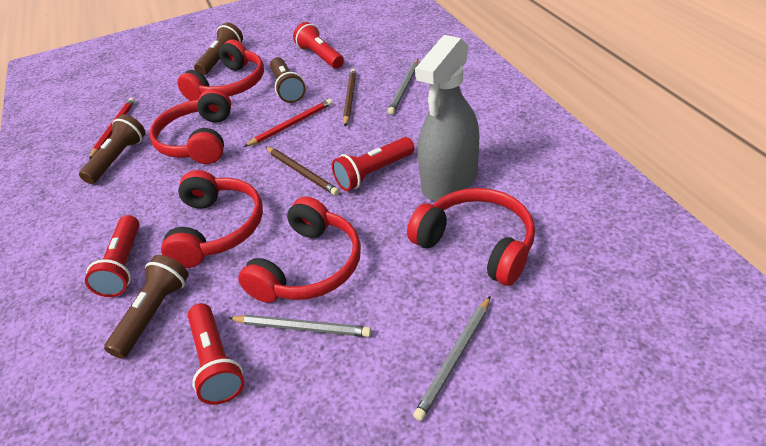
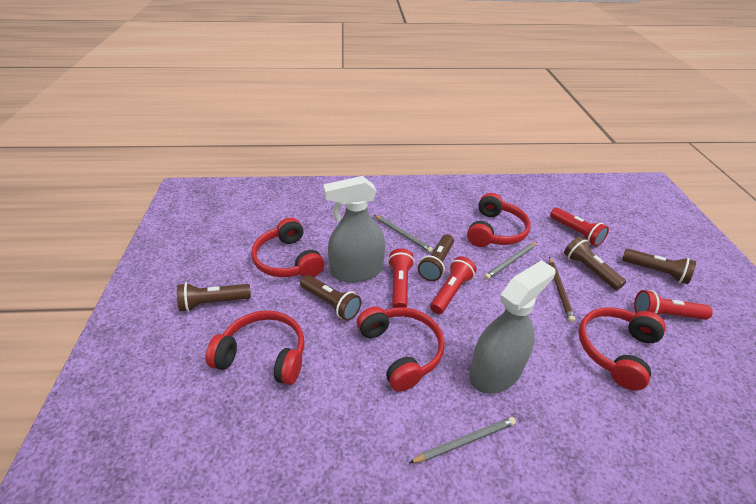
brown flashlight: [79,114,145,184] [104,255,189,359] [194,23,243,76] [270,57,306,103] = 4 -> [177,283,251,312] [300,275,361,321] [418,234,454,281] [564,236,626,290] [622,249,696,284] = 5
brown pencil: [266,147,339,196] [343,69,356,127] = 2 -> [549,257,575,322] = 1
grey spray bottle: [415,35,479,202] = 1 -> [323,176,385,282] [469,260,555,394] = 2
red pencil: [89,98,135,159] [244,99,333,147] = 2 -> none = 0

